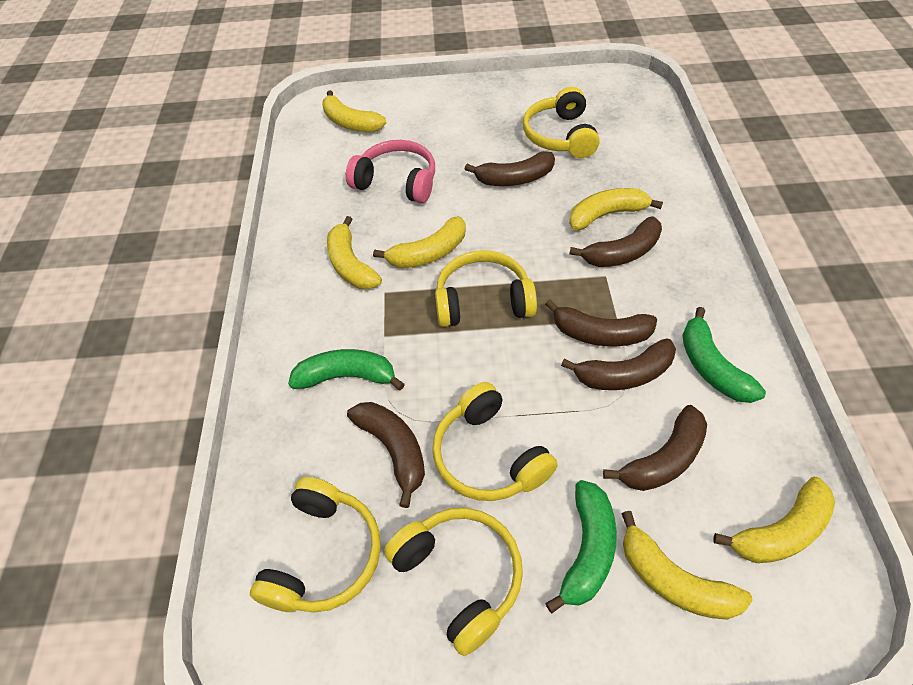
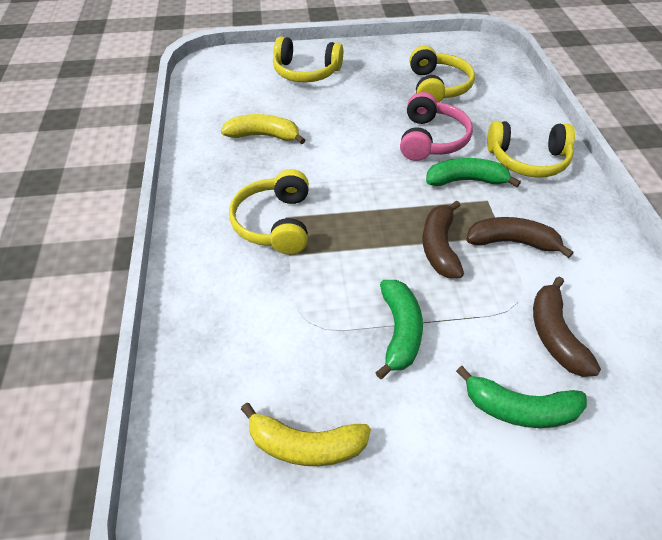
brown banana: [347,402,425,508] [465,151,555,186] [545,299,657,347] [561,338,676,390] [569,217,662,267] [603,405,707,491] = 6 -> [423,200,464,278] [466,217,573,258] [533,276,601,377] = 3
yellow banana: [322,90,386,132] [327,216,382,289] [373,216,466,268] [569,188,663,230] [622,511,753,620] [714,477,835,563] = 6 -> [221,114,305,144] [241,403,371,466] = 2
yellow headphones: [250,477,381,613] [384,508,523,656] [432,382,558,501] [435,251,537,327] [523,87,600,158] = 5 -> [229,169,309,254] [273,36,343,82] [410,46,475,102] [487,121,575,177] = 4

